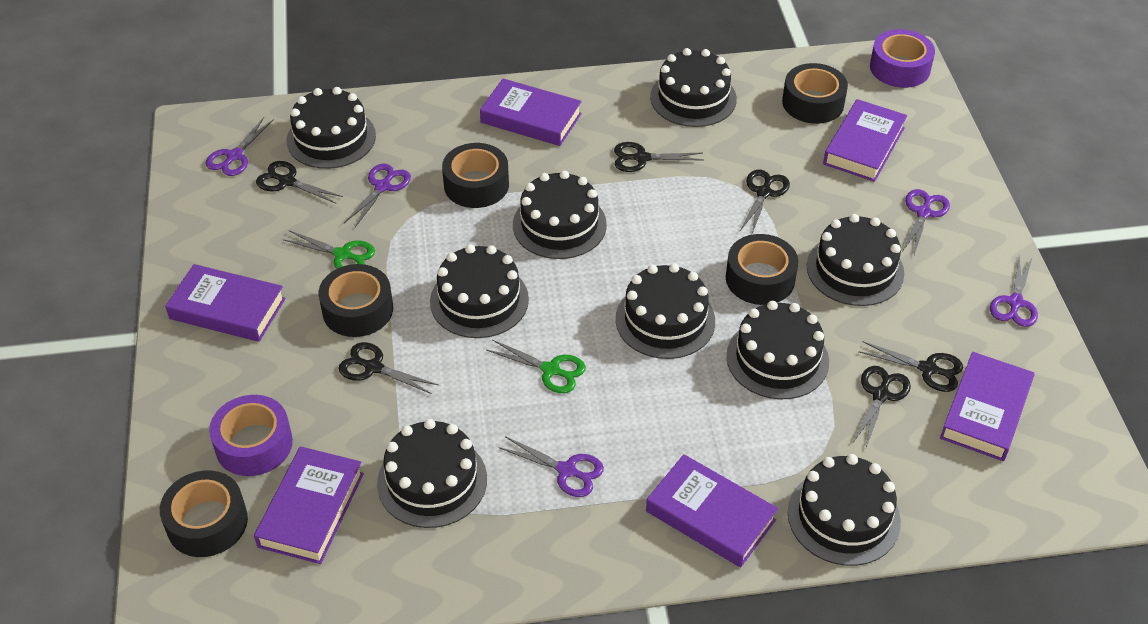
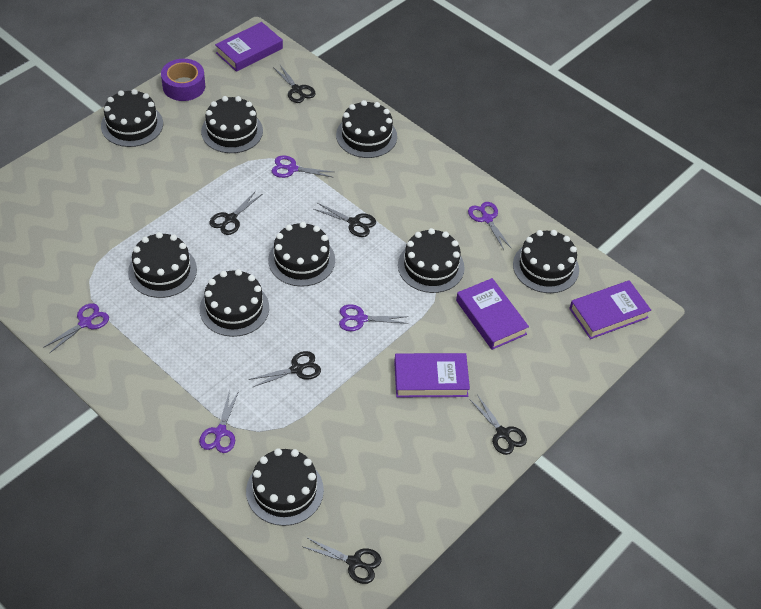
black tape: [160,470,248,557] [319,264,393,337] [442,143,509,208] [726,234,798,305] [782,63,848,124] = 5 -> none = 0
green scissors: [283,230,375,269] [486,340,586,393] = 2 -> none = 0
purple book: [165,264,285,342] [254,446,364,564] [480,78,582,146] [646,454,778,567] [823,99,907,182] [940,352,1034,461] = 6 -> [215,22,283,72] [394,353,470,397] [456,278,529,350] [569,280,651,339] = 4
purple tape: [209,395,293,476] [870,29,935,88] = 2 -> [161,59,205,101] = 1

